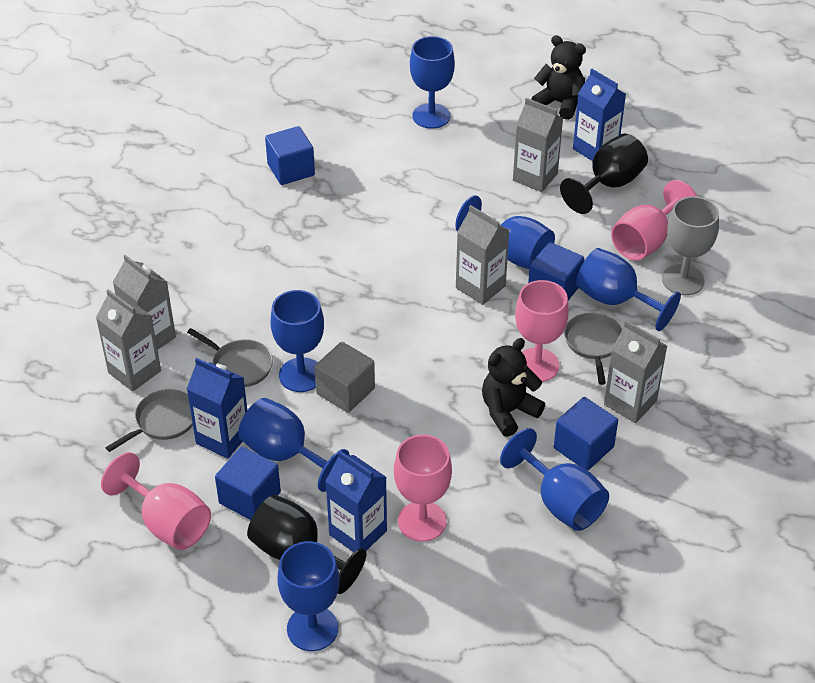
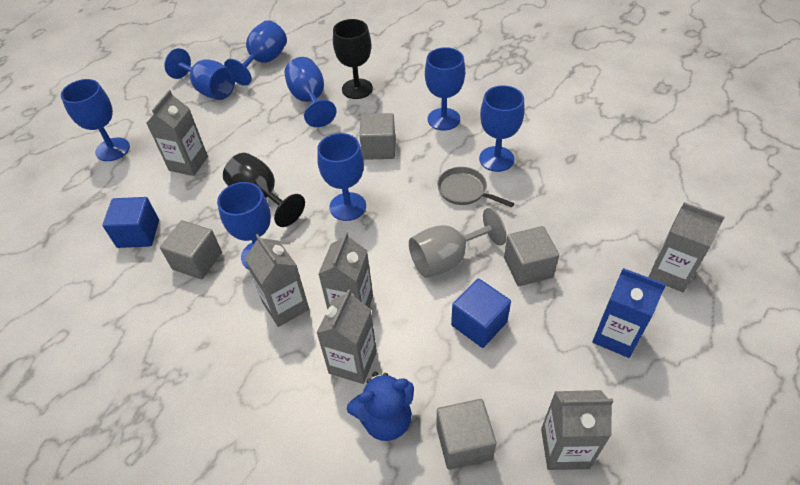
black teddy bear: [482,338,545,437] [531,35,586,120] = 2 -> none = 0
blue carton: [187,358,247,459] [325,451,387,552] [573,69,626,161] = 3 -> [592,268,666,358] = 1
blue cube: [215,447,281,520] [265,126,315,185] [528,242,584,300] [554,397,618,471] = 4 -> [102,197,159,248] [451,278,511,348] = 2
blue goblet: [238,398,350,492] [270,290,324,392] [277,541,340,651] [410,36,455,129] [456,195,555,269] [500,428,609,531] [576,248,681,331] = 7 -> [61,79,130,161] [164,48,235,100] [217,182,271,270] [224,20,287,86] [284,57,337,127] [317,133,366,221] [425,47,465,131] [479,85,525,172] = 8
blue teddy bear: none = 0 -> [347,372,414,441] = 1
grey carton: [96,289,161,392] [113,255,176,350] [456,205,510,305] [513,98,563,192] [604,321,667,423] = 5 -> [147,90,208,176] [245,234,309,327] [317,289,377,384] [318,232,373,310] [541,390,614,470] [649,202,725,292] = 6
grey cube: [315,342,375,413] = 1 -> [160,220,222,279] [359,113,395,160] [436,399,496,470] [504,226,559,286] = 4
grey pan: [105,389,193,452] [187,328,273,387] [564,313,622,385] = 3 -> [437,167,514,207] = 1
pink goblet: [101,452,211,550] [394,435,452,542] [515,280,569,382] [611,180,697,261] = 4 -> none = 0

